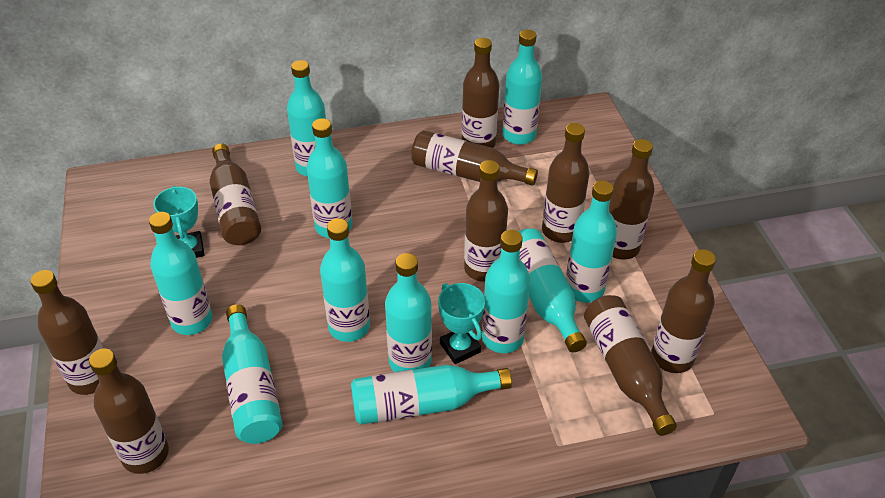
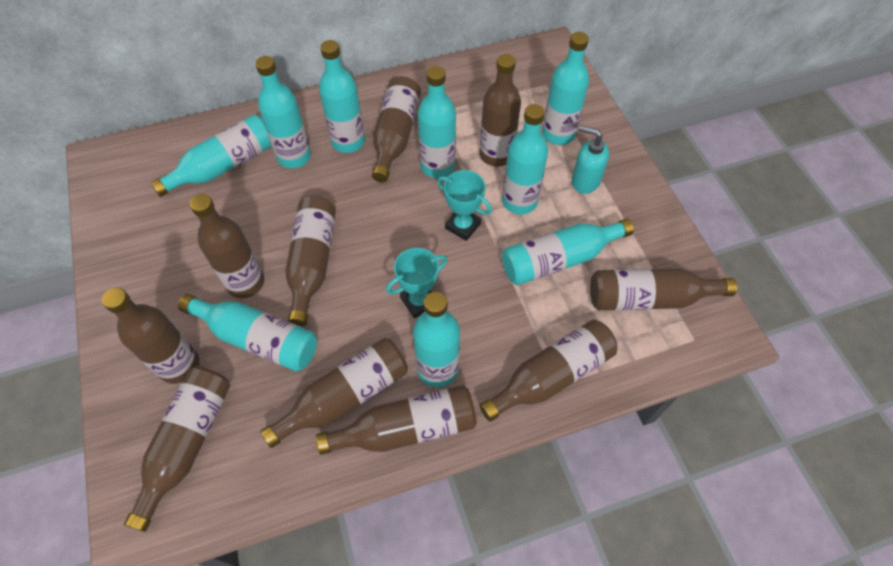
turquoise bottle: [149,212,213,335] [222,304,283,444] [287,60,326,177] [306,118,353,238] [320,218,370,342] [351,365,512,425] [385,253,432,372] [482,230,531,353] [502,30,542,145] [518,228,587,352] [566,181,617,303] = 11 -> [151,114,272,197] [178,294,317,372] [255,56,311,168] [319,40,365,153] [413,292,460,387] [418,66,456,178] [502,104,548,214] [502,218,634,285] [542,32,589,145] = 9
turquoise soap dispenser: none = 0 -> [572,125,609,194] = 1

